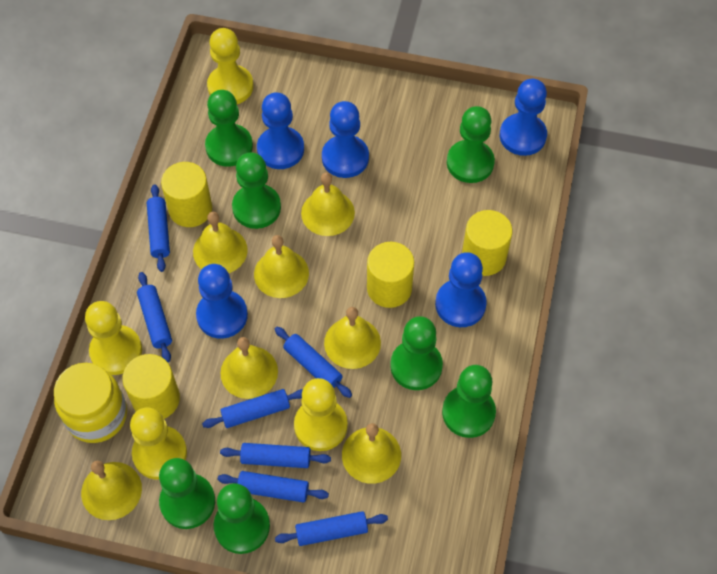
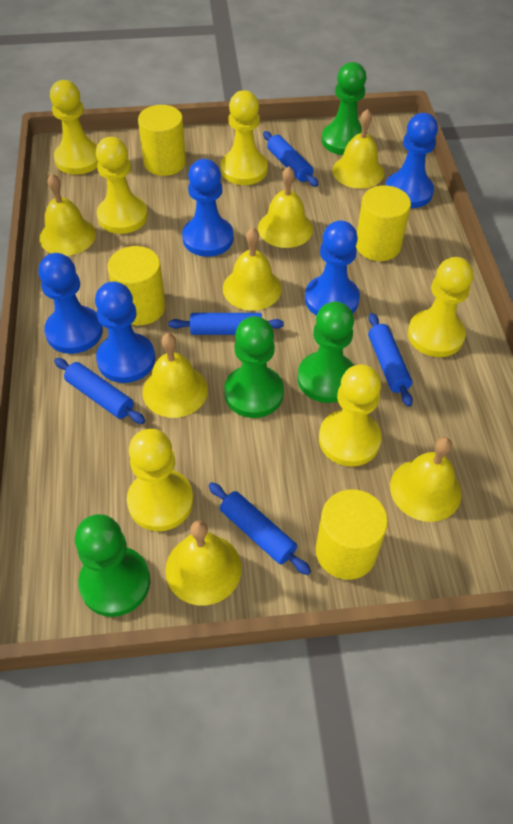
blue rolling pin: [137,272,172,362] [147,184,170,272] [202,389,303,428] [218,471,329,503] [220,443,331,468] [275,327,352,398] [275,511,388,546] = 7 -> [54,358,145,424] [168,313,284,335] [208,482,311,575] [263,131,319,187] [368,313,413,407] = 5
green pawn: [159,458,215,529] [205,90,253,167] [213,483,270,554] [232,152,281,229] [390,316,443,390] [442,365,496,438] [447,106,495,183] = 7 -> [75,514,150,617] [224,316,284,418] [297,301,354,403] [322,62,367,155] = 4
yellow jar: [54,363,127,443] = 1 -> none = 0
yellow pawn: [85,301,142,375] [130,407,187,480] [207,28,253,104] [294,378,348,451] = 4 -> [50,80,98,175] [96,137,148,234] [127,429,193,531] [221,90,268,185] [319,364,382,466] [408,257,473,357] = 6

